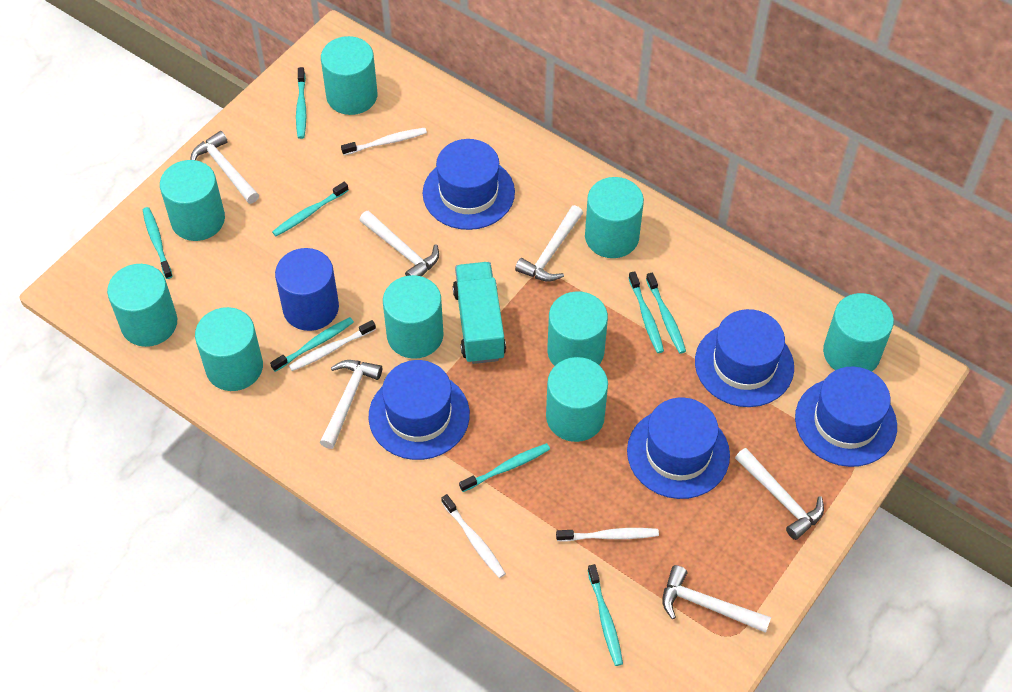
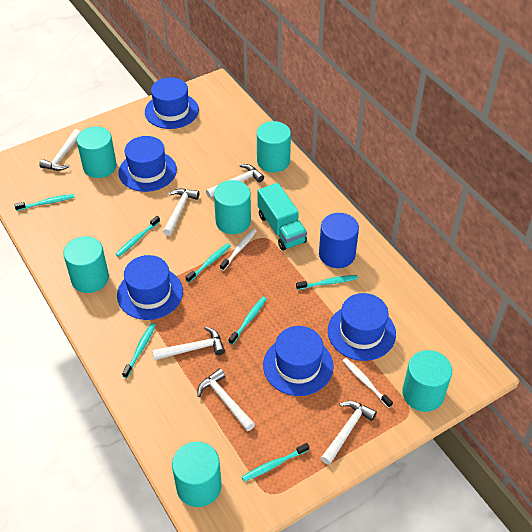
turquoise cylinder: [107,264,177,347] [160,160,225,241] [195,307,263,391] [321,36,377,115] [383,275,444,359] [546,357,608,442] [547,291,608,366] [585,177,644,258] [823,293,894,372] = 9 -> [63,236,109,293] [77,127,117,178] [172,442,222,507] [214,180,251,234] [257,121,291,172] [402,350,452,412] = 6
turquoise toothbrush: [143,207,173,279] [270,317,354,372] [272,182,349,236] [296,67,306,139] [459,443,550,492] [588,564,623,666] [629,271,664,353] [646,272,686,354] = 8 -> [14,194,74,211] [115,216,160,257] [122,323,156,378] [186,243,231,283] [229,297,267,345] [242,443,309,482] [296,275,358,290] = 7
white toothbrush: [289,320,376,371] [341,128,427,155] [441,494,506,578] [556,528,659,542] = 4 -> [220,229,256,271] [342,358,393,408] = 2

